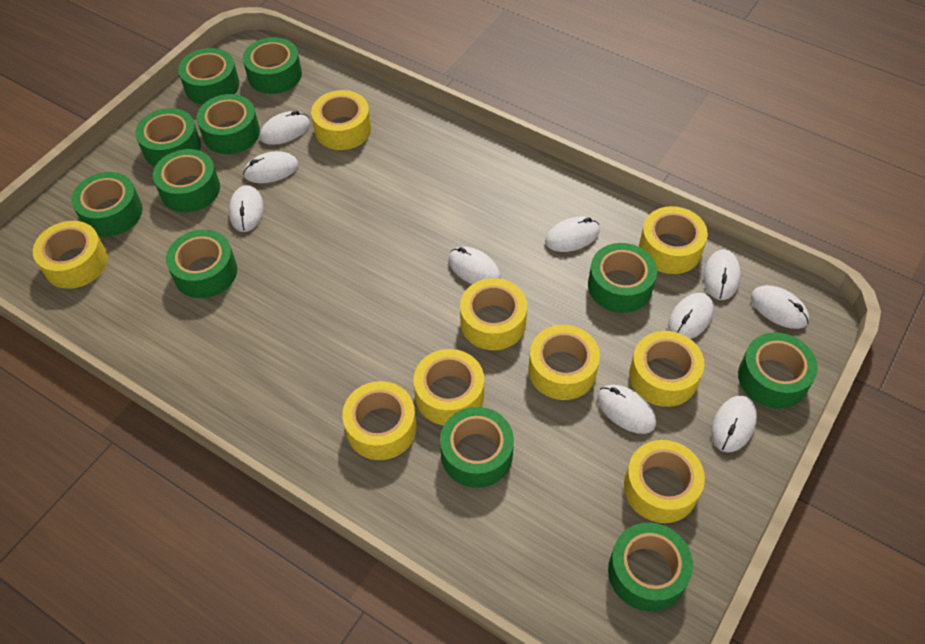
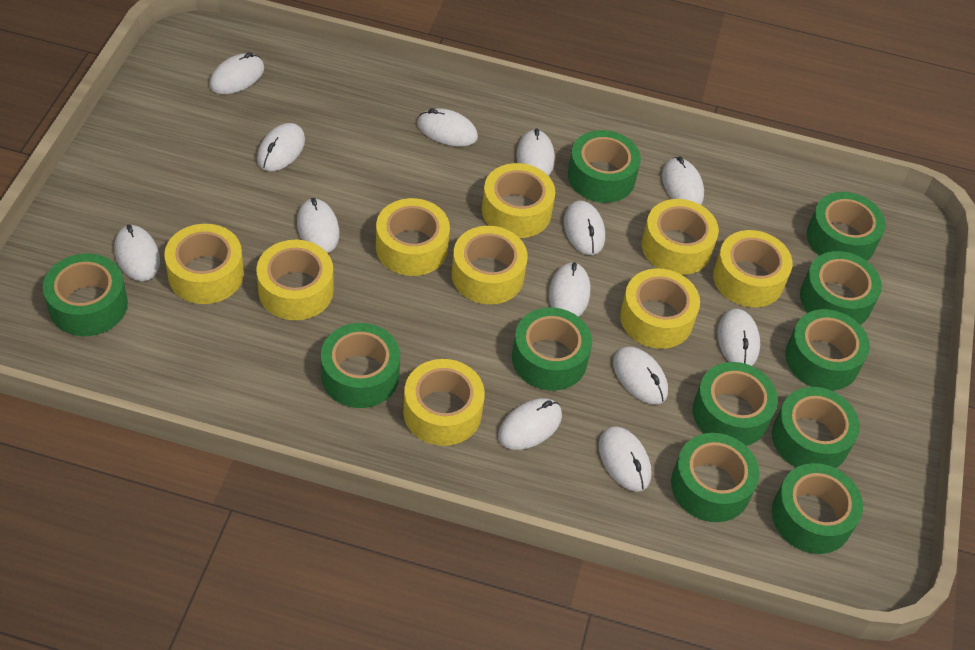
white mouse: [229,185,264,232] [243,151,298,183] [260,111,310,145] [449,247,501,284] [545,217,600,252] [597,385,656,434] [668,293,714,339] [703,250,741,300] [711,396,757,452] [751,285,809,329] = 10 -> [115,225,160,281] [209,52,264,94] [257,123,305,171] [297,198,339,253] [417,108,478,146] [498,398,562,450] [516,129,555,176] [549,262,590,317] [564,200,605,255] [599,427,651,492] [613,347,668,404] [662,157,704,205] [717,309,760,366] = 13

